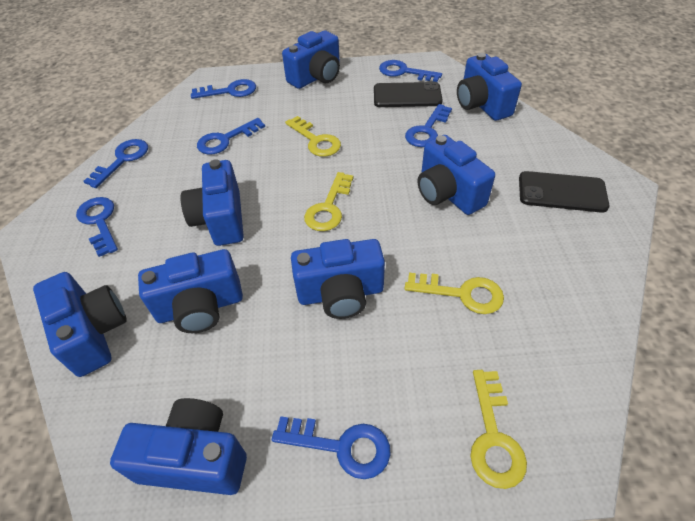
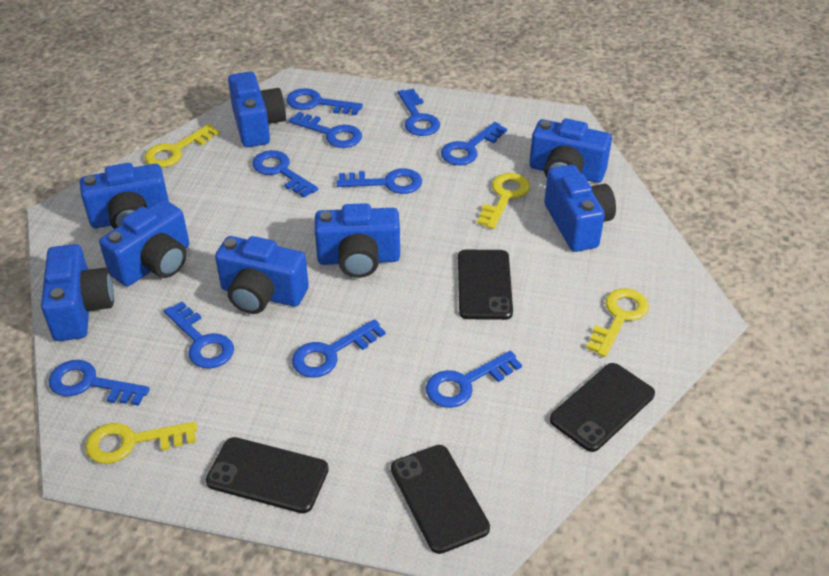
black phone: [374,82,442,107] [519,171,610,213] = 2 -> [206,437,329,513] [391,445,490,554] [458,250,513,320] [550,363,655,452] = 4
blue key: [76,197,118,257] [83,139,148,188] [191,79,256,99] [197,118,265,155] [272,416,391,479] [379,60,442,82] [405,104,452,147] = 7 -> [49,360,150,406] [164,302,234,369] [252,150,318,198] [286,88,363,115] [289,112,362,148] [292,319,386,377] [337,168,422,194] [398,89,440,136] [426,351,522,408] [441,122,507,165] = 10

